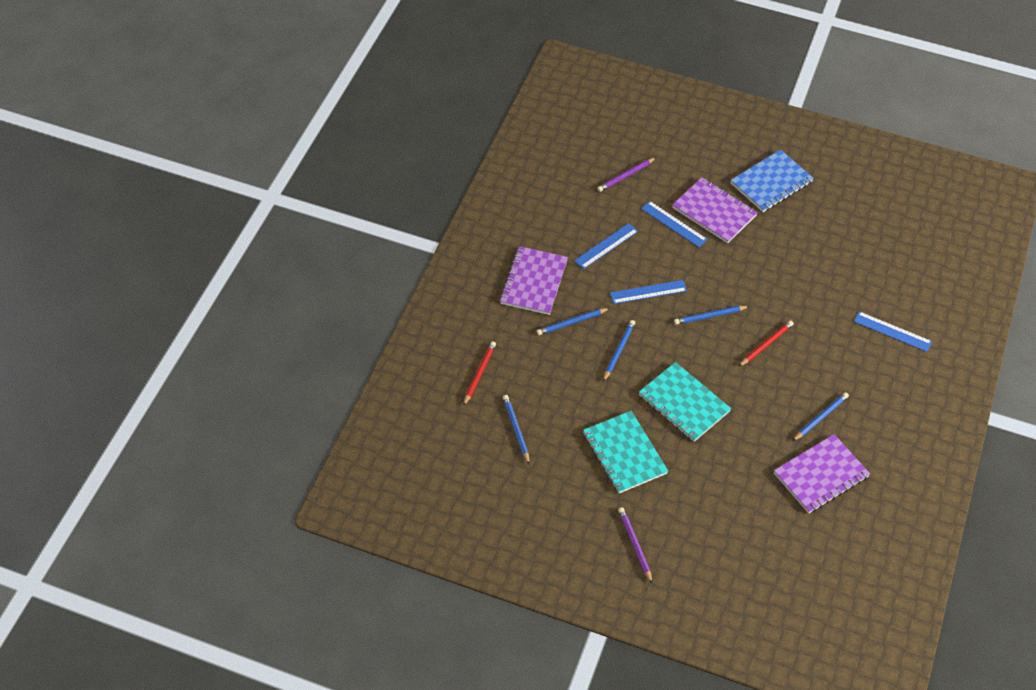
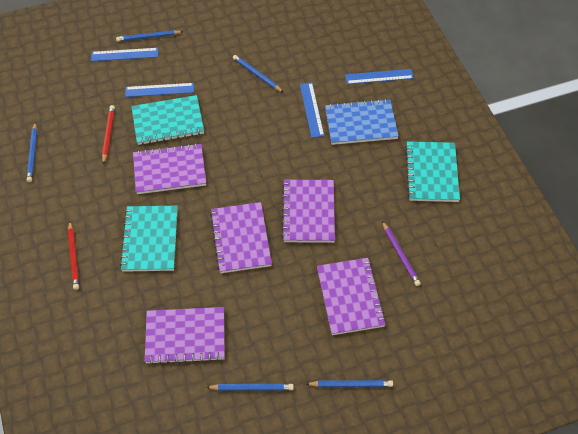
purple notebook: [500,246,568,315] [672,177,758,243] [774,434,870,513] = 3 -> [133,143,206,194] [145,307,225,365] [210,202,272,273] [281,180,335,243] [317,258,386,335] = 5
purple pencil: [597,157,656,192] [618,507,652,583] = 2 -> [382,221,421,286] = 1
turquoise notebook: [583,411,668,493] [639,362,731,442] = 2 -> [120,206,178,272] [131,95,204,145] [405,141,460,202] = 3

